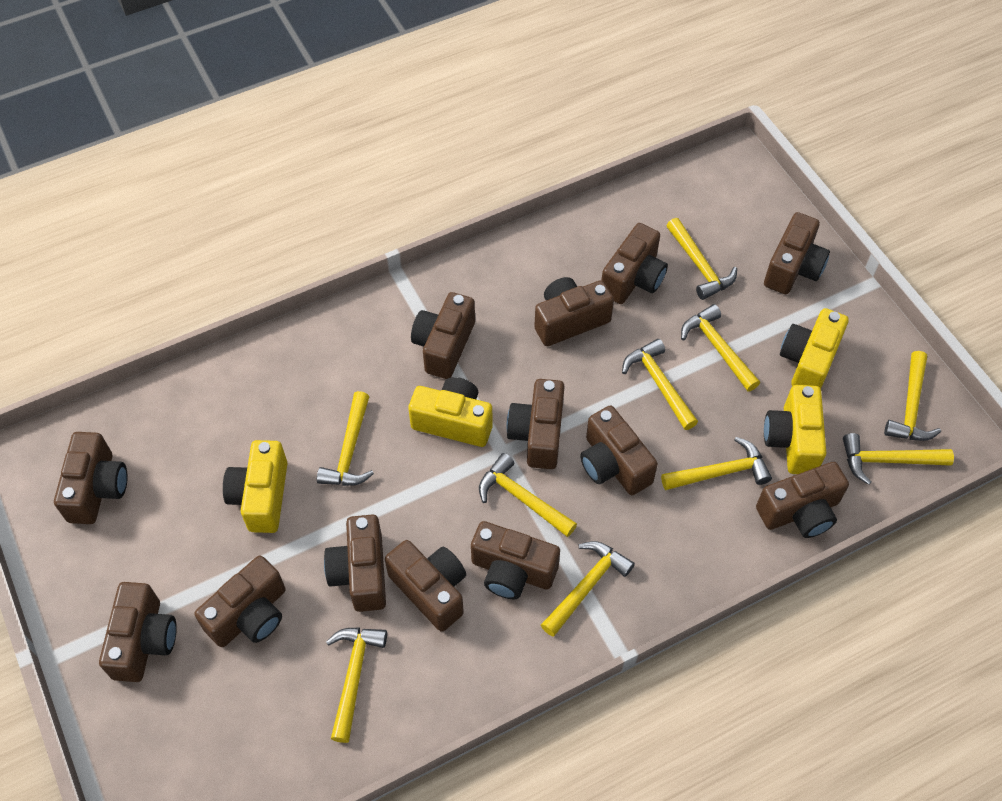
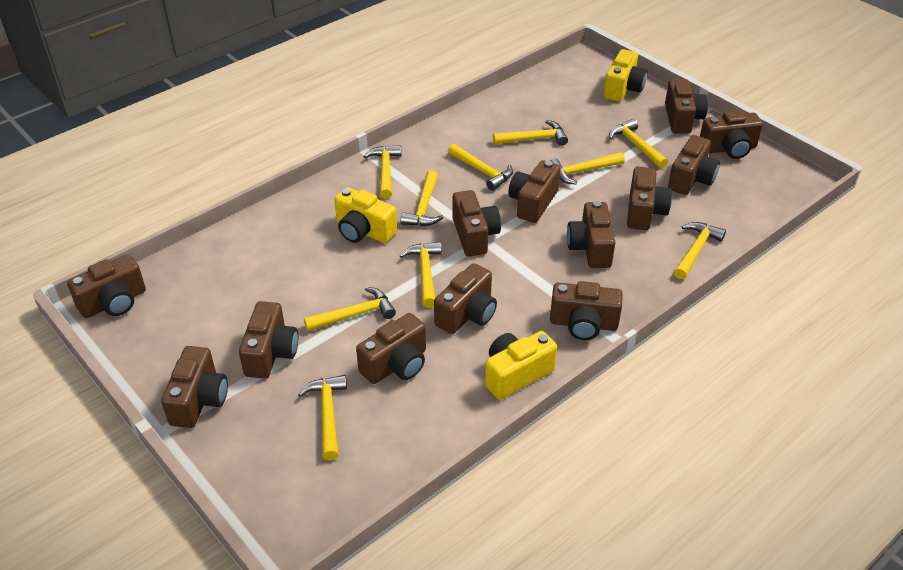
yellow camera: [223,440,288,533] [408,377,493,447] [764,385,826,474] [780,308,849,389] = 4 -> [334,187,397,243] [485,331,557,400] [603,49,647,102] = 3

